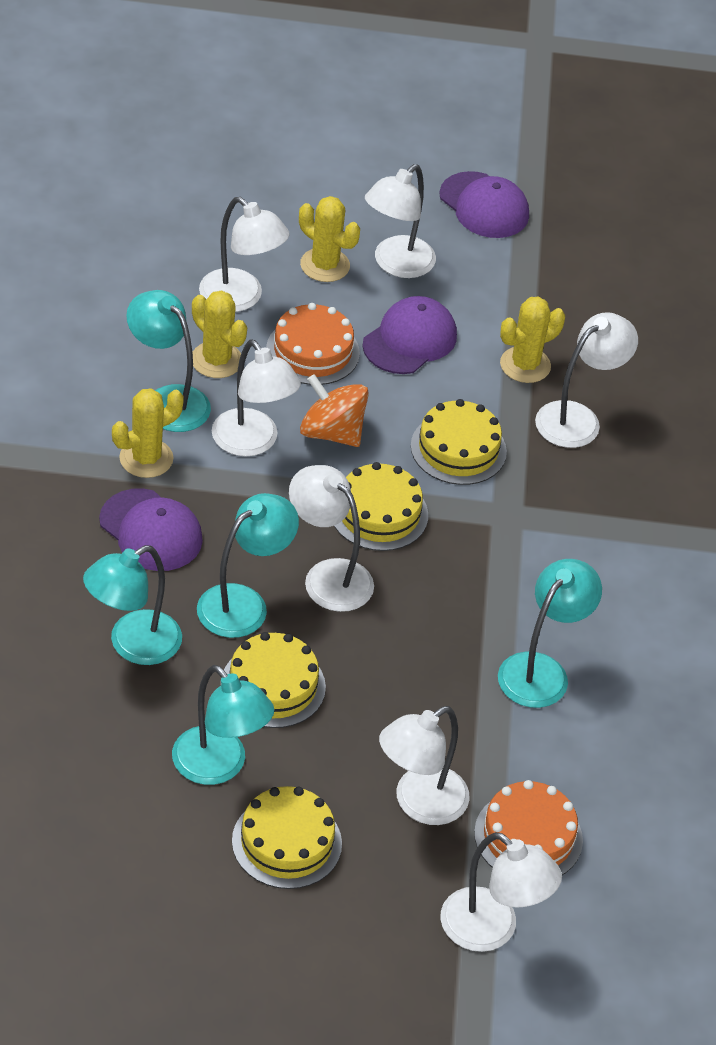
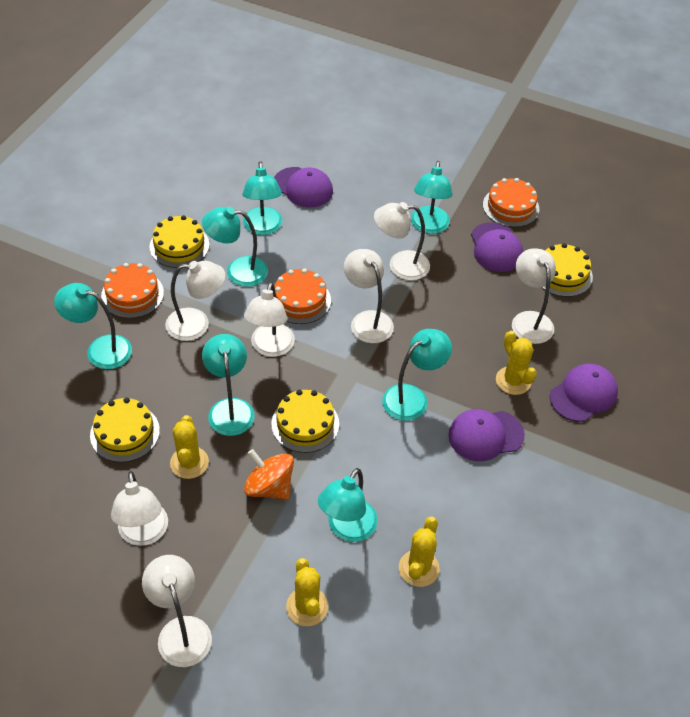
orange cake: [266,303,360,385] [474,780,583,875] = 2 -> [101,263,164,318] [274,269,331,324] [483,178,539,227] = 3
purple cap: [99,488,203,571] [362,296,457,374] [439,171,529,238] = 3 -> [274,167,333,207] [448,409,525,461] [471,222,524,272] [550,364,618,422] = 4
turquoise lamp: [83,545,182,665] [126,290,211,432] [172,665,274,785] [197,493,299,638] [498,559,602,708] = 5 -> [54,283,132,369] [202,207,268,287] [202,334,254,436] [243,161,282,235] [318,468,378,542] [382,329,452,421] [411,161,453,234] = 7

